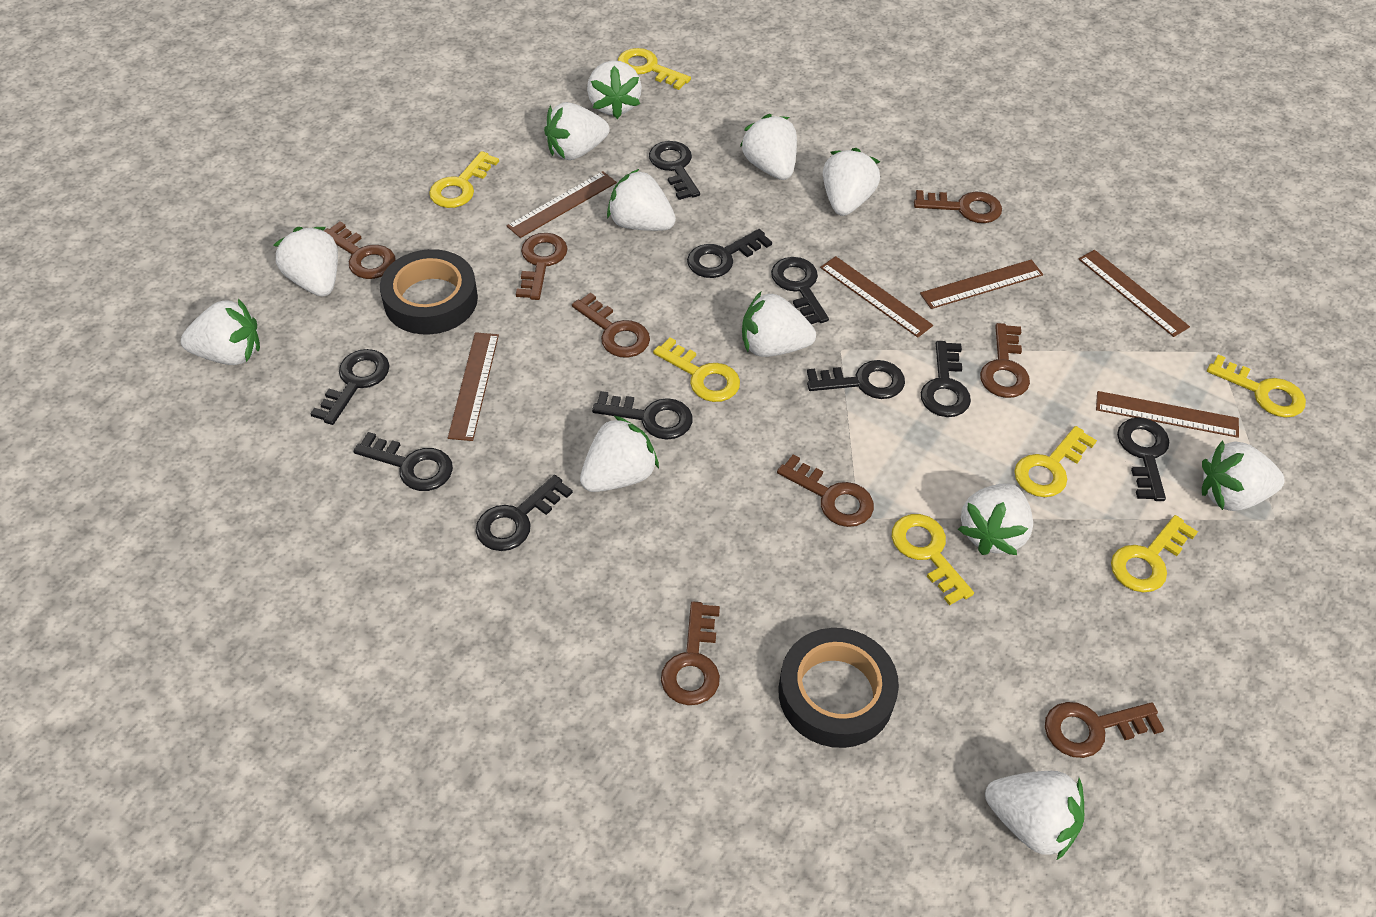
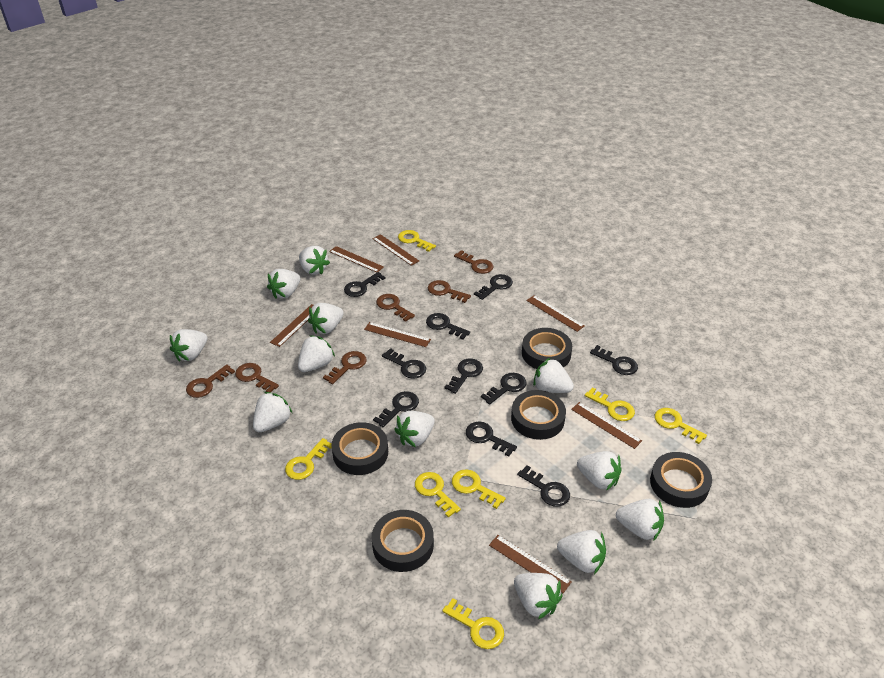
black tape: [380,249,478,334] [779,628,899,748] = 2 -> [331,422,388,475] [372,510,434,572] [511,390,566,440] [522,328,572,369] [650,452,712,508] = 5
brown key: [324,221,396,279] [516,233,568,300] [572,292,650,358] [661,602,720,705] [777,454,874,527] [914,190,1002,223] [980,323,1030,398] [1045,702,1164,758] = 8 -> [186,364,235,398] [235,363,279,393] [323,351,367,384] [376,294,415,322] [428,280,471,303] [454,250,493,274] = 6
brown ruler: [448,332,499,441] [507,171,617,238] [820,256,933,338] [920,259,1043,309] [1079,250,1190,337] [1096,391,1239,438] = 6 -> [270,304,314,347] [329,246,384,272] [364,322,431,347] [373,234,419,266] [489,535,572,593] [526,295,585,332] [571,402,642,449] = 7

